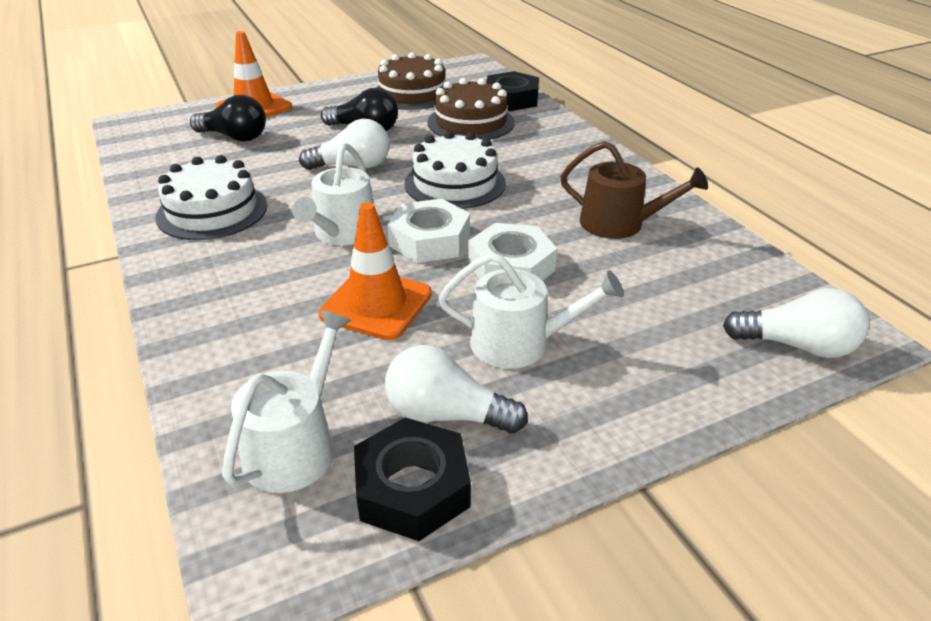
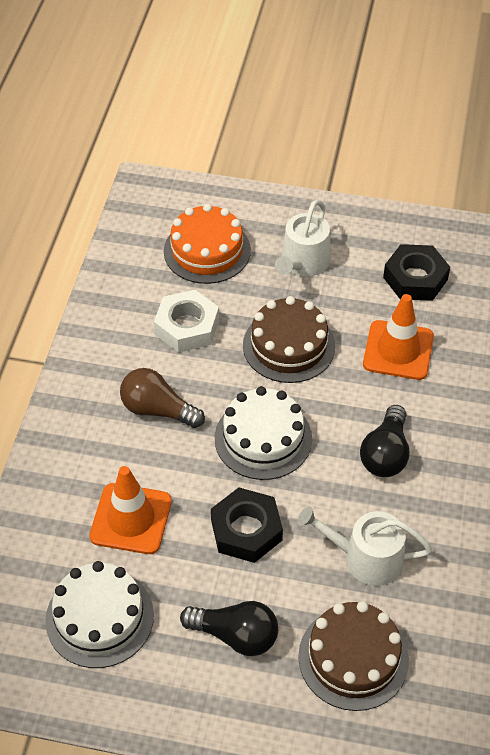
brown light bulb: none = 0 -> [120,368,205,428] = 1
brown watering can: [560,141,708,239] = 1 -> none = 0
orange cake: none = 0 -> [164,204,251,284] = 1
white light bulb: [299,119,390,170] [385,345,528,434] [723,288,869,358] = 3 -> none = 0
white nut: [387,199,470,263] [468,223,557,281] = 2 -> [154,290,219,352] = 1
white watering can: [222,310,351,493] [292,143,374,246] [438,253,624,369] = 3 -> [275,200,331,277] [298,506,432,586] = 2

